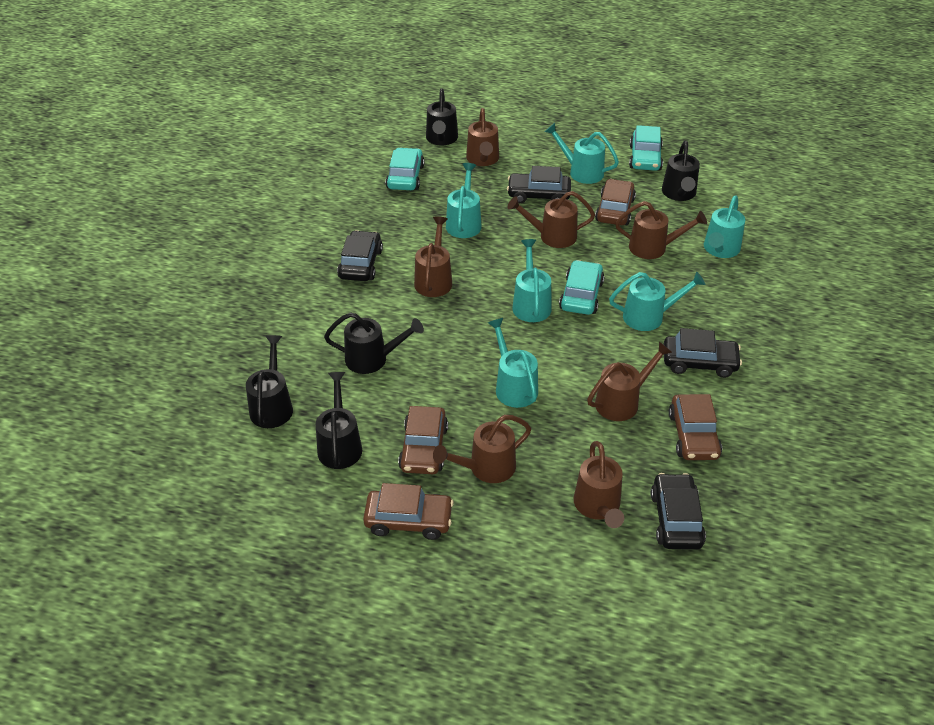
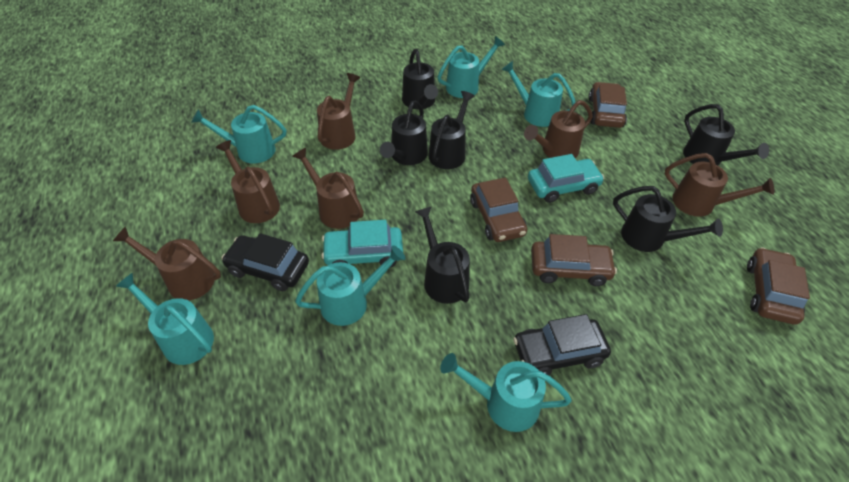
black car: [337,230,383,281] [507,166,571,203] [651,473,706,550] [664,328,742,378] = 4 -> [221,233,309,291] [513,314,611,375] = 2
black watering can: [246,335,293,428] [316,372,362,469] [324,312,424,374] [426,88,458,146] [662,141,700,201] = 5 -> [380,101,428,165] [402,49,438,109] [415,206,470,304] [428,91,475,169] [613,186,723,252] [683,104,769,165] = 6
brown watering can: [414,216,452,297] [433,415,531,483] [466,108,499,166] [508,191,595,248] [574,441,624,528] [587,341,673,421] [615,201,707,259] = 7 -> [113,226,221,301] [216,140,280,223] [292,148,364,229] [317,73,360,150] [524,100,593,158] [664,153,774,217] = 6
turquoise car: [385,148,425,190] [559,260,604,315] [629,125,663,171] = 3 -> [321,220,403,268] [528,154,604,203] = 2

